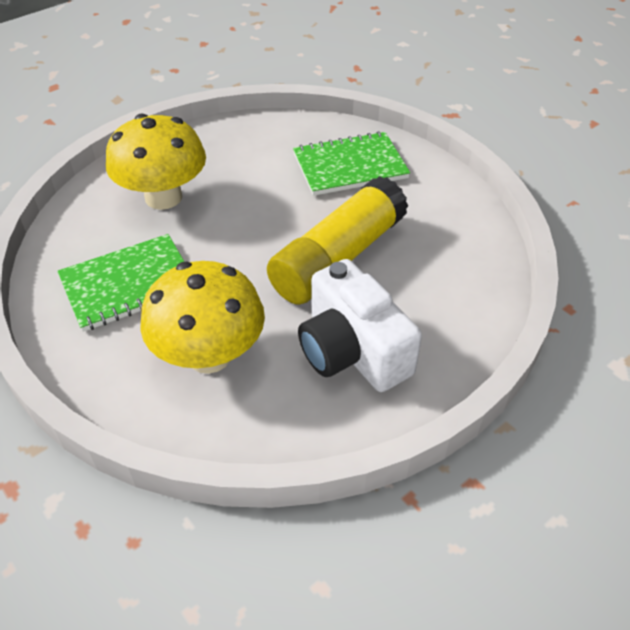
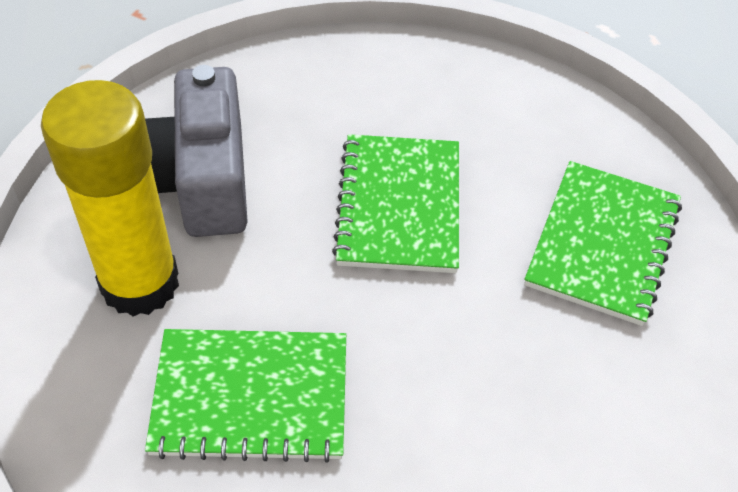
green notebook: [57,234,184,332] [293,131,410,196] = 2 -> [145,329,346,463] [332,134,459,273] [524,161,682,326] = 3
grey camera: none = 0 -> [145,65,248,237] = 1
white camera: [298,259,422,392] = 1 -> none = 0
yellow mushroom: [106,113,206,210] [140,261,265,374] = 2 -> none = 0

